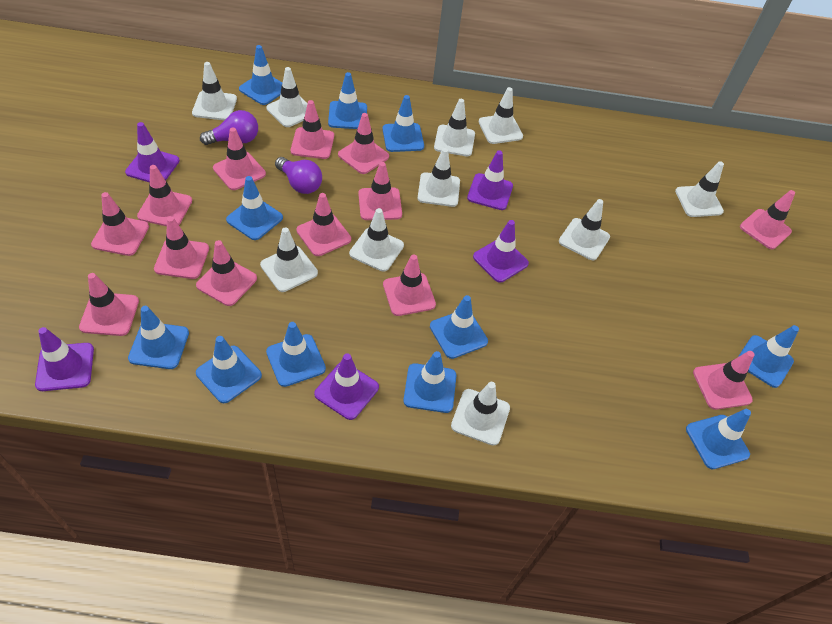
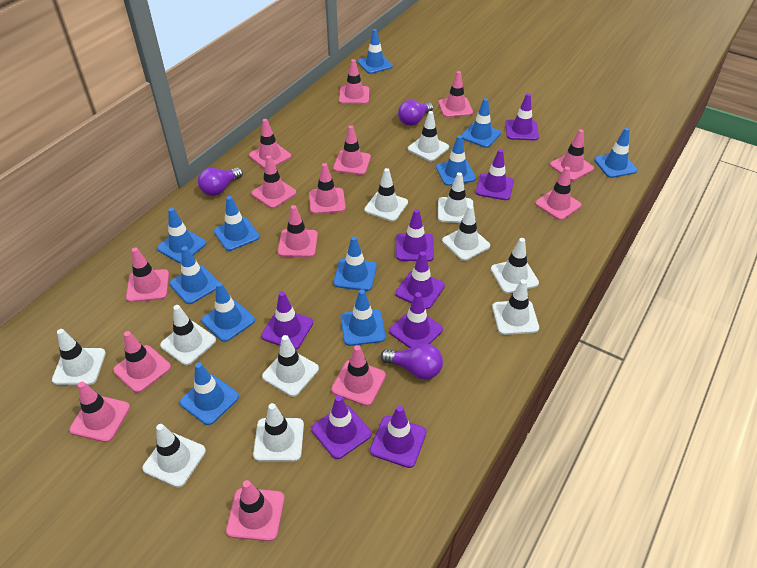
pink traffic cone: [79,273,139,336] [91,192,149,256] [137,165,192,226] [154,216,209,279] [196,240,257,306] [213,128,266,190] [291,100,334,159] [296,193,351,256] [338,113,389,174] [358,162,402,220] [383,254,436,316] [693,351,754,410] [740,190,795,249] = 13 -> [69,382,130,442] [113,331,171,393] [126,248,169,302] [226,480,285,541] [249,119,291,169] [251,155,296,209] [278,205,318,257] [309,163,346,214] [331,345,386,406] [333,125,371,175] [339,59,369,104] [438,71,473,117] [535,167,581,220] [550,129,594,181] = 14
purple light bulb: [200,110,258,145] [275,157,322,194] = 2 -> [198,167,243,196] [381,344,443,380] [398,100,433,126] = 3
purple traffic cone: [35,327,94,391] [125,122,180,182] [314,353,379,420] [467,150,513,210] [473,220,529,282] = 5 -> [261,291,313,350] [311,395,371,459] [370,405,426,468] [389,292,443,348] [395,251,445,309] [396,209,434,261] [476,149,514,200] [505,93,539,140] = 8
white traffic cone: [192,62,237,120] [260,227,318,292] [266,67,308,127] [349,208,404,272] [418,148,460,207] [434,99,475,156] [451,382,510,446] [479,87,523,144] [559,199,610,260] [675,161,724,217] = 10 -> [52,329,106,385] [142,424,206,488] [160,305,216,365] [253,403,304,462] [262,335,319,397] [364,168,408,222] [408,111,449,162] [438,172,473,223] [442,205,490,261] [491,238,539,294] [492,279,539,335] = 11

